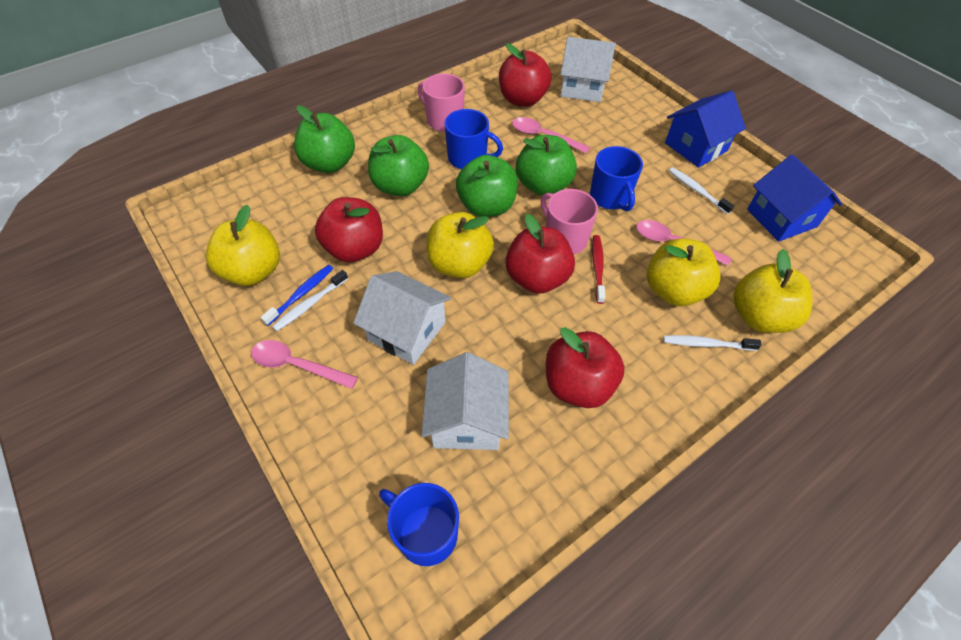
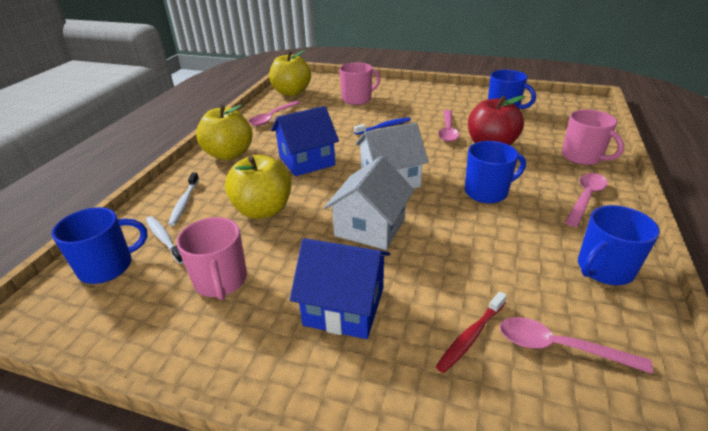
blue mug: [379,483,459,566] [445,109,503,169] [590,146,643,211] = 3 -> [52,207,148,284] [465,141,526,203] [488,70,536,109] [578,205,660,285] = 4
green apple: [294,105,355,173] [368,135,429,196] [456,155,518,217] [516,135,577,196] = 4 -> none = 0
pink mug: [417,73,465,132] [541,189,598,254] = 2 -> [176,217,247,300] [339,62,381,105] [562,109,624,165] = 3
pink spoon: [251,340,358,389] [512,117,590,154] [636,220,731,266] = 3 -> [249,101,301,126] [438,110,460,142] [500,317,653,374] [565,173,608,227] = 4
red apple: [315,197,383,262] [499,43,551,107] [505,214,575,294] [546,327,625,408] = 4 -> [468,95,525,145] = 1
white house: [353,271,451,365] [422,352,509,450] [560,37,616,102] = 3 -> [324,156,414,250] [355,123,429,189] = 2
white toothbrush: [272,270,348,331] [663,335,762,351] [669,167,734,214] = 3 -> [146,216,184,264] [168,172,199,226] = 2
yellow apple: [206,205,280,286] [427,212,494,278] [647,238,721,306] [733,249,812,333] = 4 -> [196,105,253,160] [225,155,291,219] [269,50,311,96] = 3

